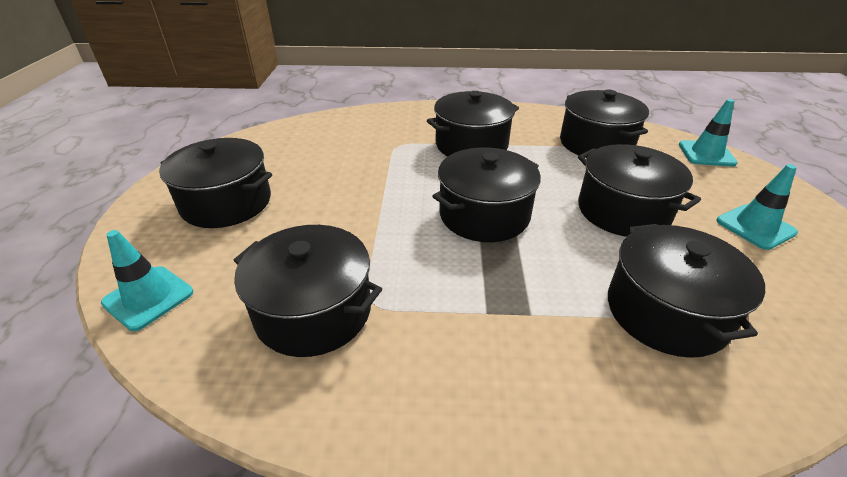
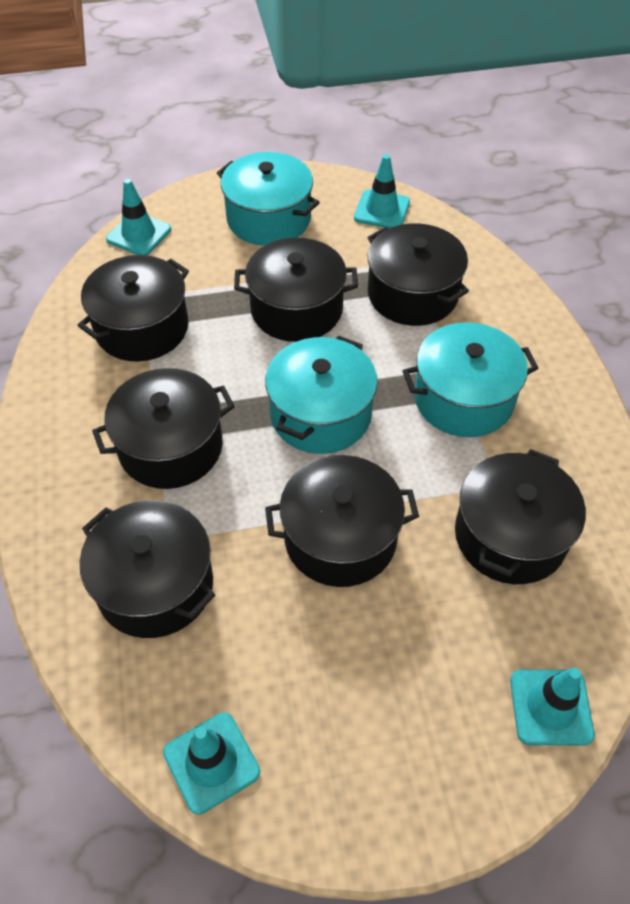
turquoise pot: none = 0 -> [217,152,320,246] [265,335,378,454] [403,322,538,437] = 3
turquoise traffic cone: [101,230,193,331] [679,99,738,166] [716,164,798,250] = 3 -> [106,179,171,255] [163,712,260,815] [354,154,410,228] [510,668,594,745] = 4

